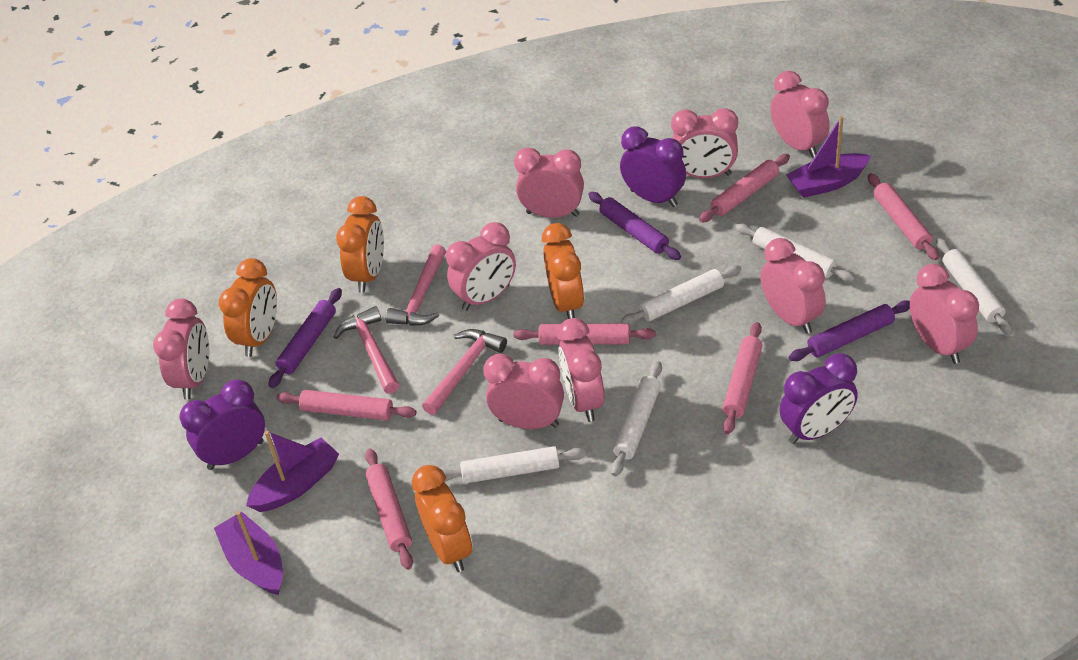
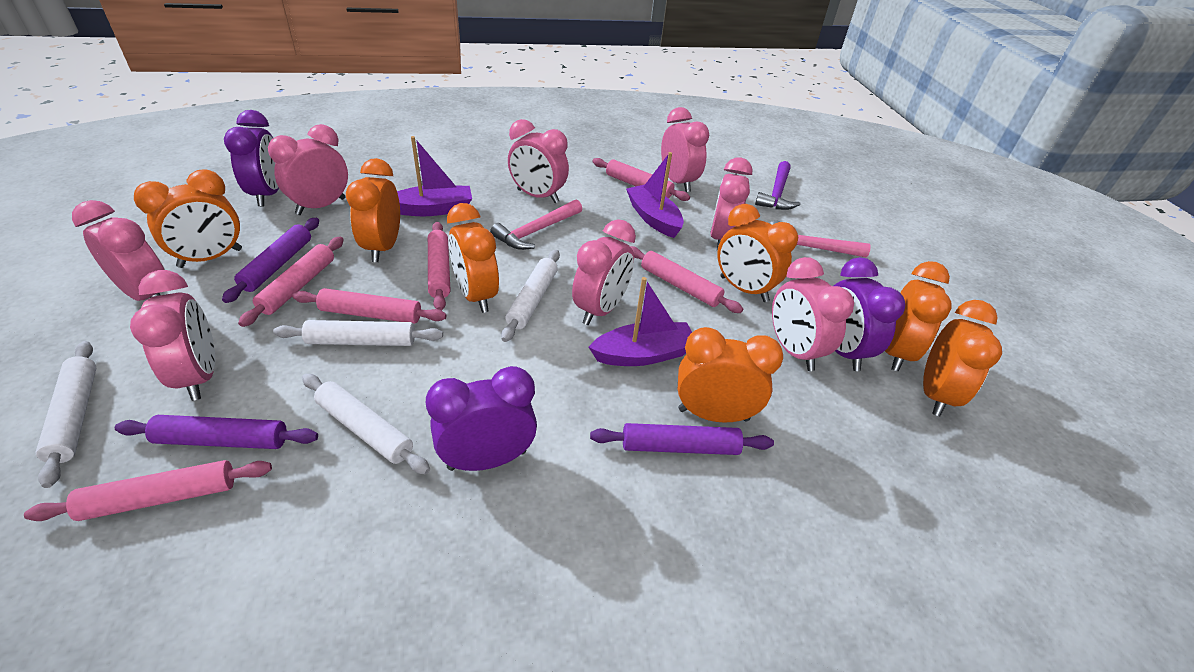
orange clock: [219,258,277,357] [336,196,384,293] [412,465,472,572] [542,223,584,319] = 4 -> [134,169,242,268] [346,158,400,262] [447,203,499,313] [678,327,783,422] [717,204,798,302] [885,261,952,371] [923,300,1002,416] = 7
pink clock: [153,299,209,399] [446,222,516,311] [483,354,564,429] [514,147,584,218] [558,318,604,422] [671,108,738,178] [760,238,826,334] [771,71,830,158] [910,264,979,364] = 9 -> [72,200,165,301] [130,270,215,401] [268,124,348,215] [508,119,569,203] [572,219,636,325] [661,107,709,192] [710,157,752,251] [772,257,854,371] = 8
pink hammer: [334,306,399,394] [386,244,446,326] [422,329,507,415] = 3 -> [490,200,582,250] [769,220,871,257] = 2
purple hammer: none = 0 -> [755,161,800,210] = 1
white rolling pin: [443,446,586,484] [611,361,662,476] [621,265,741,325] [736,223,855,282] [936,238,1013,335] = 5 -> [36,341,96,488] [273,320,443,346] [302,374,430,475] [501,250,560,342] = 4

